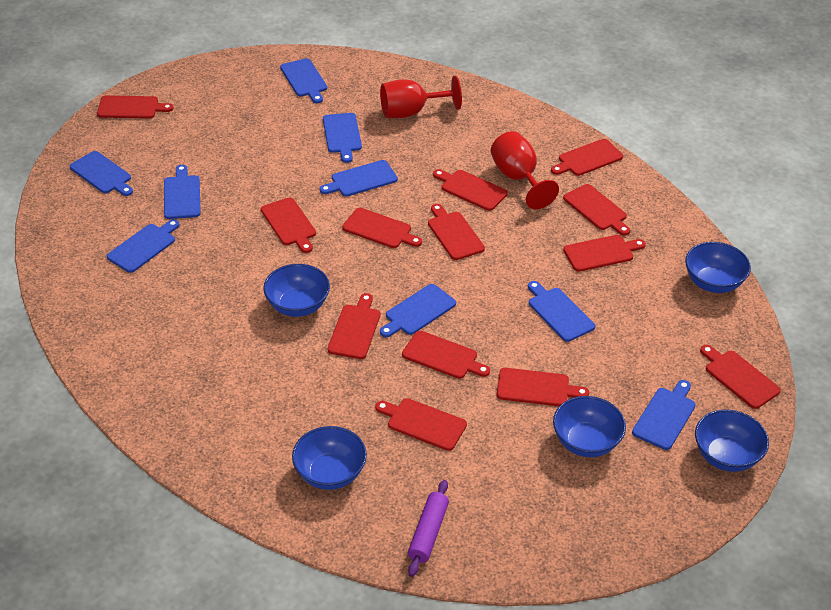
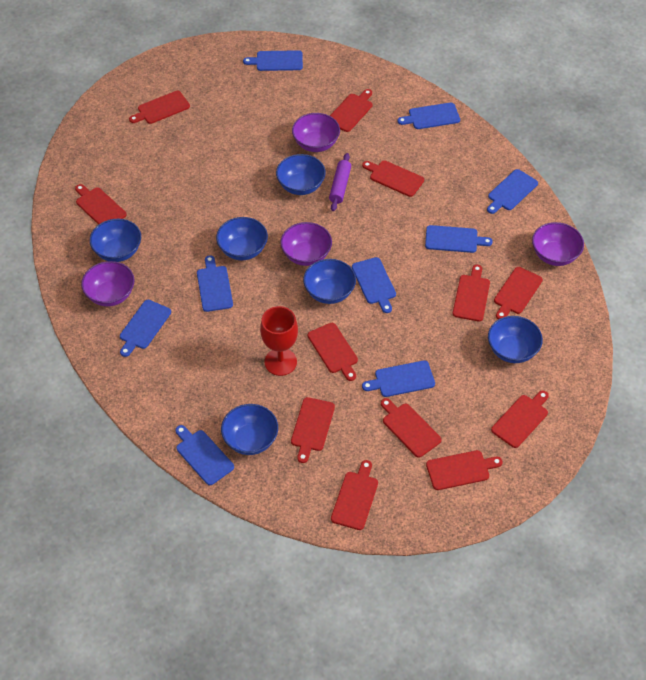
blue bowl: [263,264,330,317] [292,426,367,490] [553,396,626,457] [685,242,751,293] [695,409,769,472] = 5 -> [90,219,141,262] [216,217,268,260] [221,404,278,455] [276,154,326,195] [303,259,356,304] [488,316,543,363] = 6
purple bowl: none = 0 -> [81,261,135,307] [280,222,332,266] [292,113,340,152] [532,222,584,266] = 4
red cutting board: [97,95,174,118] [261,197,316,253] [328,293,380,359] [342,208,422,248] [375,398,467,451] [402,331,490,379] [428,204,485,260] [433,169,508,211] [497,368,589,406] [551,139,623,176] [563,184,630,236] [563,235,646,272] [700,345,781,409] = 13 -> [75,184,127,225] [129,91,190,124] [291,397,335,463] [308,323,358,381] [330,89,373,132] [331,460,378,530] [362,160,424,197] [381,398,442,458] [426,450,503,490] [453,265,490,322] [491,390,549,448] [494,267,543,319] = 12
red goblet: [380,75,462,118] [490,131,559,209] = 2 -> [260,306,298,376] = 1

